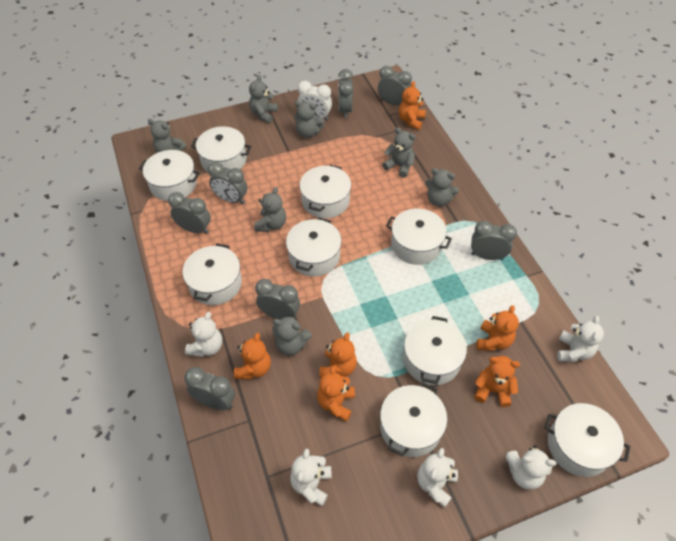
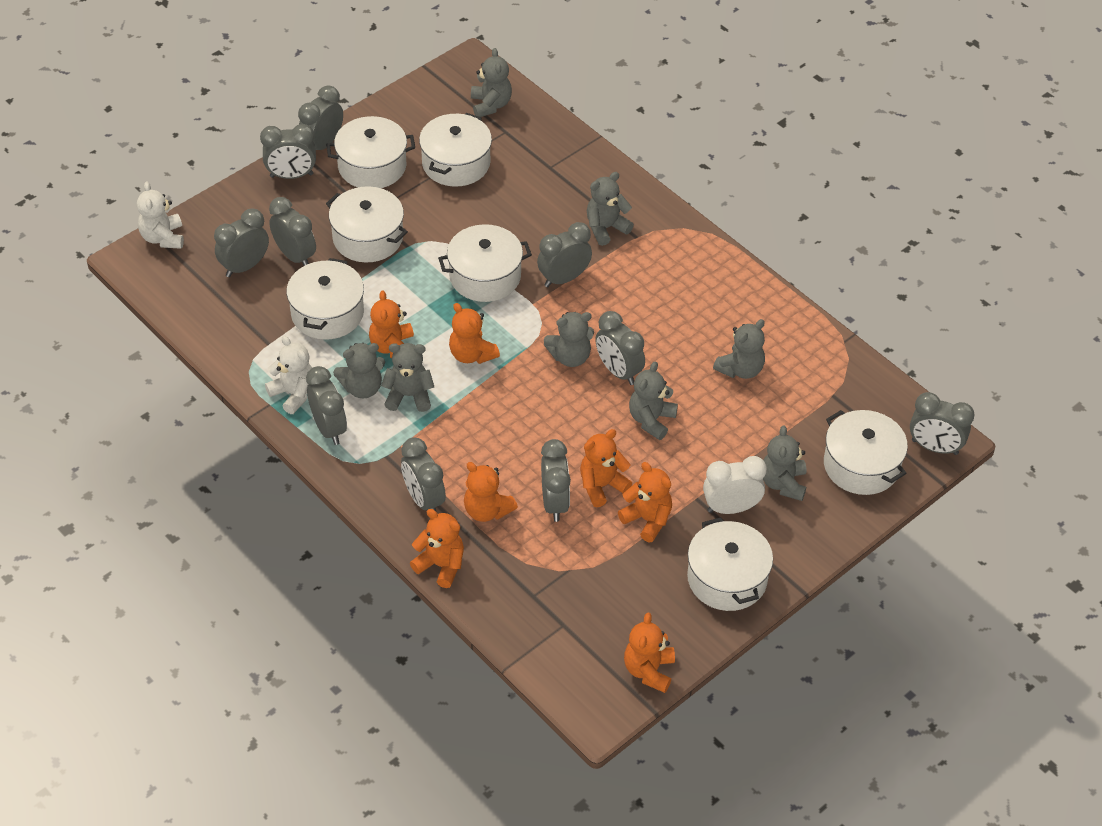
grey clock: [168,192,211,234] [184,367,235,410] [208,162,247,204] [255,279,300,320] [338,69,353,118] [378,66,412,105] [471,221,517,260] = 7 -> [214,209,269,277] [260,124,316,179] [269,197,316,266] [298,85,343,150] [306,366,347,445] [401,437,446,511] [537,222,592,287] [541,439,571,522] [595,311,645,385] [910,392,975,455] = 10
grey teddy bear: [148,119,186,153] [249,75,278,123] [254,187,286,232] [272,315,312,356] [294,101,324,138] [382,128,416,178] [426,168,459,206] = 7 -> [333,343,385,398] [381,343,434,412] [471,48,512,117] [544,312,594,367] [587,172,634,246] [629,362,678,440] [713,319,765,379] [763,426,807,501] = 8
orange teddy bear: [234,333,271,379] [317,365,355,422] [319,332,357,378] [399,81,426,130] [474,356,520,407] [477,305,519,351] = 6 -> [369,290,414,358] [410,509,464,588] [449,303,500,364] [464,462,518,522] [580,429,632,507] [618,462,672,542] [624,613,675,693] = 7
white pot: [139,150,200,201] [182,243,242,305] [191,126,251,172] [286,218,342,276] [299,165,351,218] [380,382,447,457] [386,208,452,265] [403,316,467,385] [545,403,630,477] = 9 -> [286,258,364,340] [326,116,415,188] [326,186,408,262] [419,113,492,187] [438,224,532,302] [687,517,773,611] [824,410,908,495] = 7
white teddy bear: [185,312,222,357] [290,448,332,506] [417,448,458,507] [506,445,556,490] [557,316,604,362] = 5 -> [137,182,184,249] [265,336,312,414] = 2

